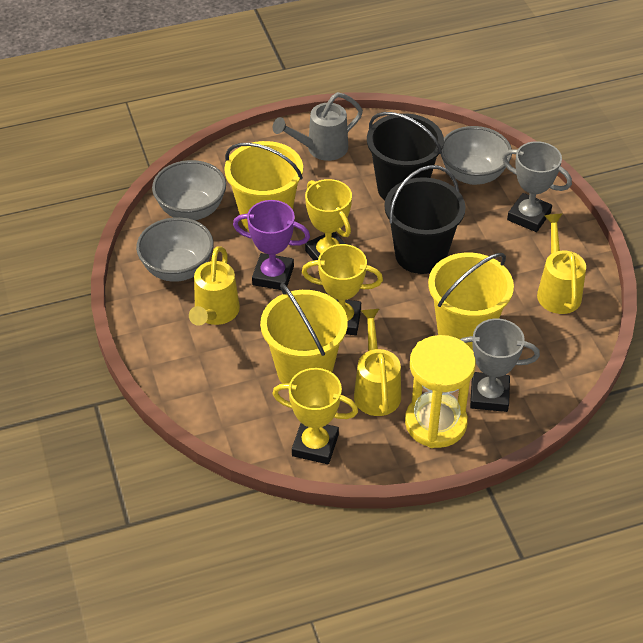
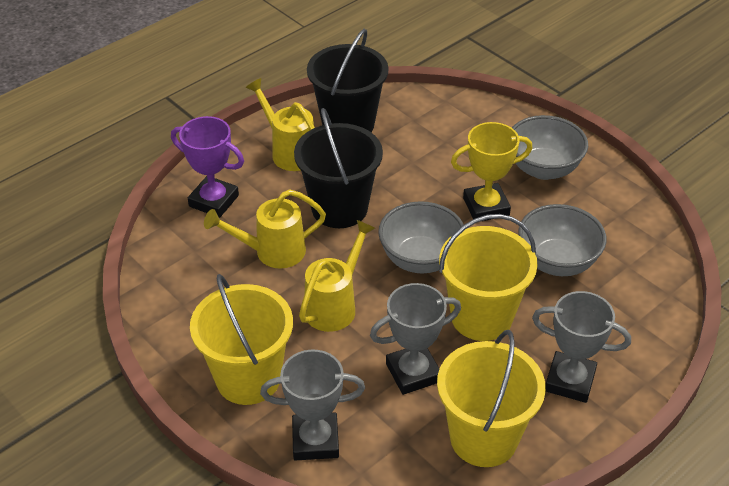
grey trophy: [460,318,540,412] [502,141,572,232] = 2 -> [260,350,365,460] [370,283,461,395] [532,291,631,403] = 3
grey watering can: [273,92,363,161] = 1 -> none = 0
yellow hourglass: [405,335,476,448] = 1 -> none = 0
yellow trophy: [272,368,358,464] [302,244,383,335] [305,179,352,261] = 3 -> [451,122,533,222] = 1

